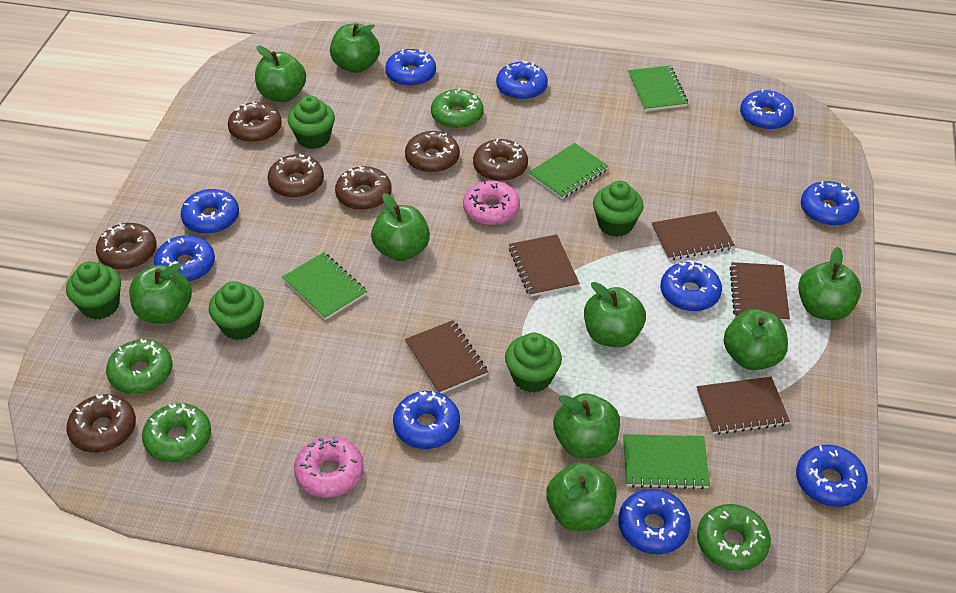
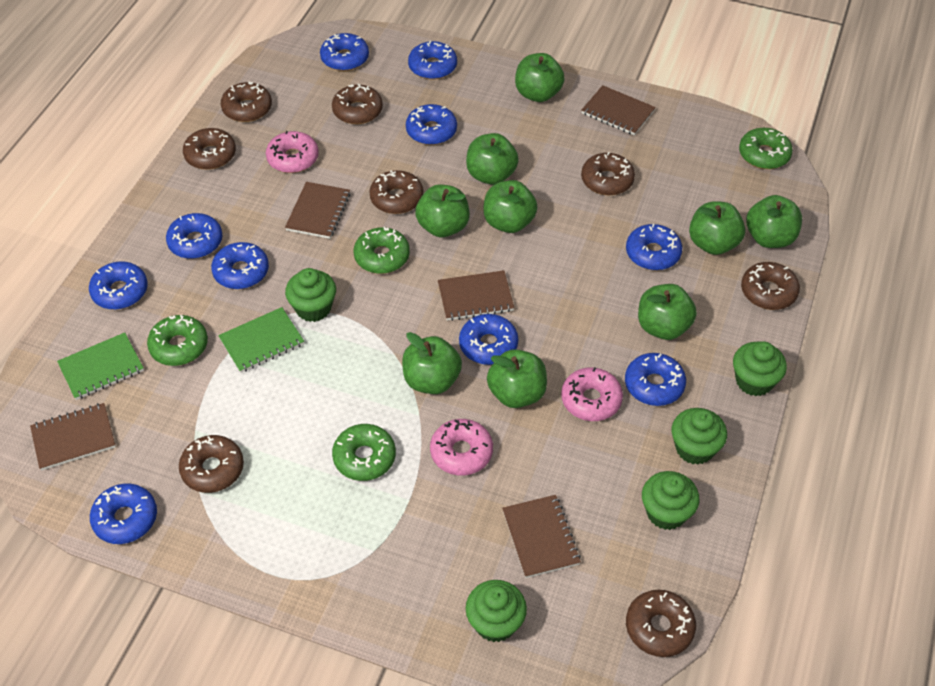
brown donut: [67,394,136,453] [96,223,157,270] [228,102,282,143] [267,154,324,198] [335,166,392,210] [405,131,460,173] [473,138,528,182] = 7 -> [179,435,244,493] [183,128,236,170] [221,81,272,122] [332,84,383,124] [369,170,424,214] [581,152,635,195] [626,590,696,657] [741,262,800,310] = 8
green notebook: [282,252,367,320] [528,143,608,199] [623,434,710,489] [628,66,688,111] = 4 -> [57,332,144,400] [218,307,304,373] = 2
pink donut: [294,436,364,498] [463,180,520,225] = 2 -> [266,131,319,173] [430,419,493,476] [561,367,623,421] = 3

